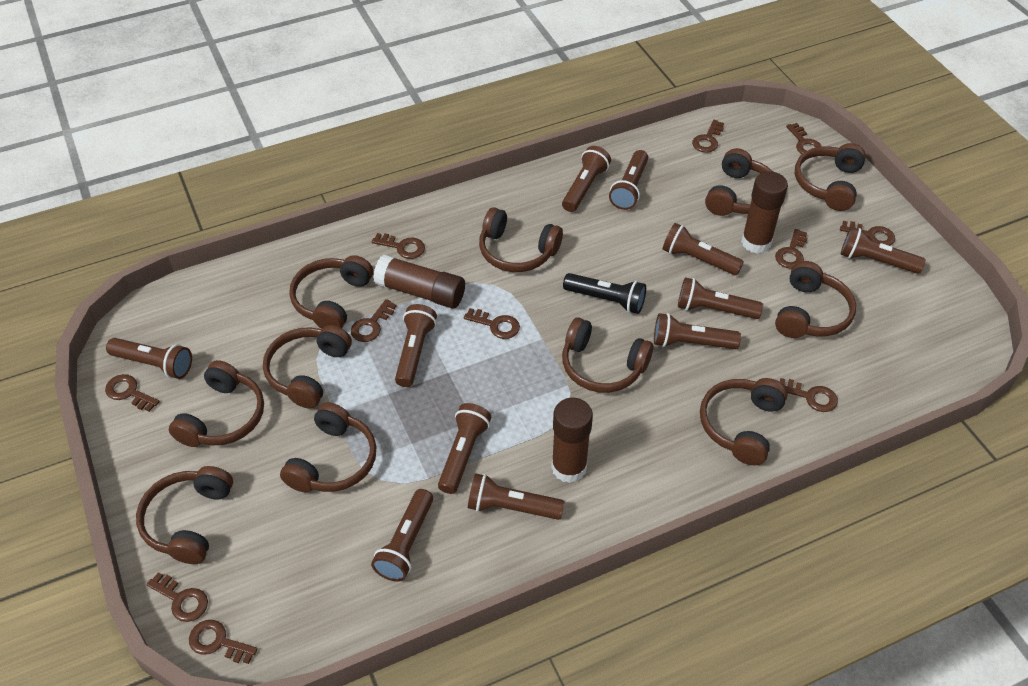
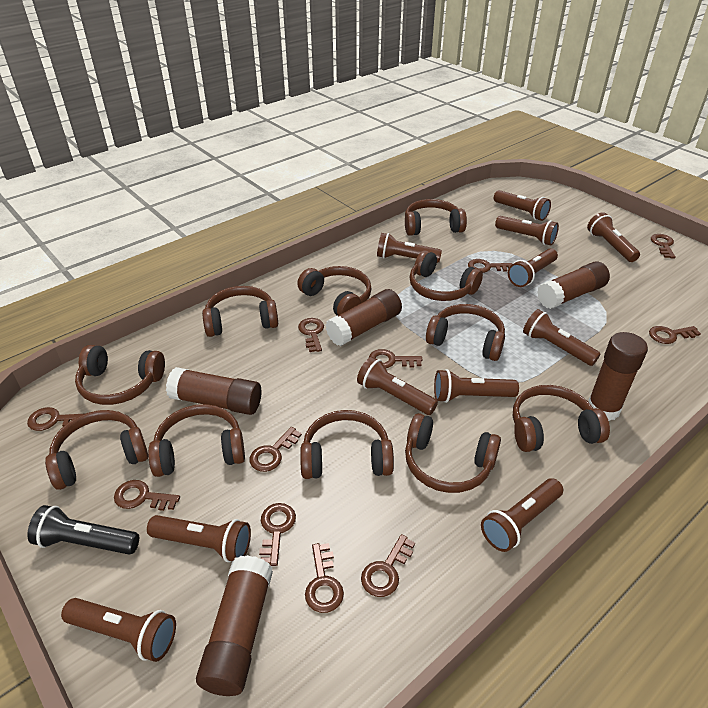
brown glue stick: [373,254,465,308] [551,398,593,483] [741,171,788,254] = 3 -> [166,367,261,415] [196,555,273,696] [326,289,402,346] [537,261,610,309] [588,332,648,421] = 5

